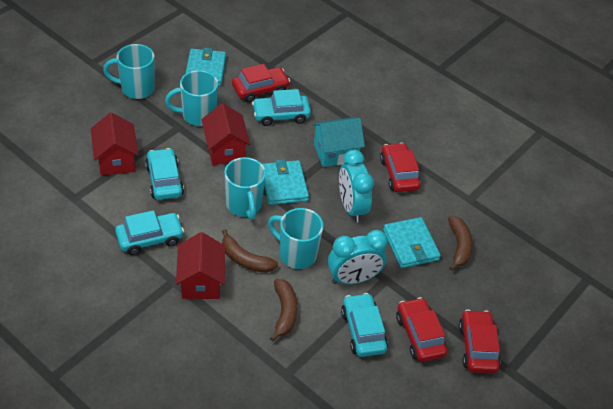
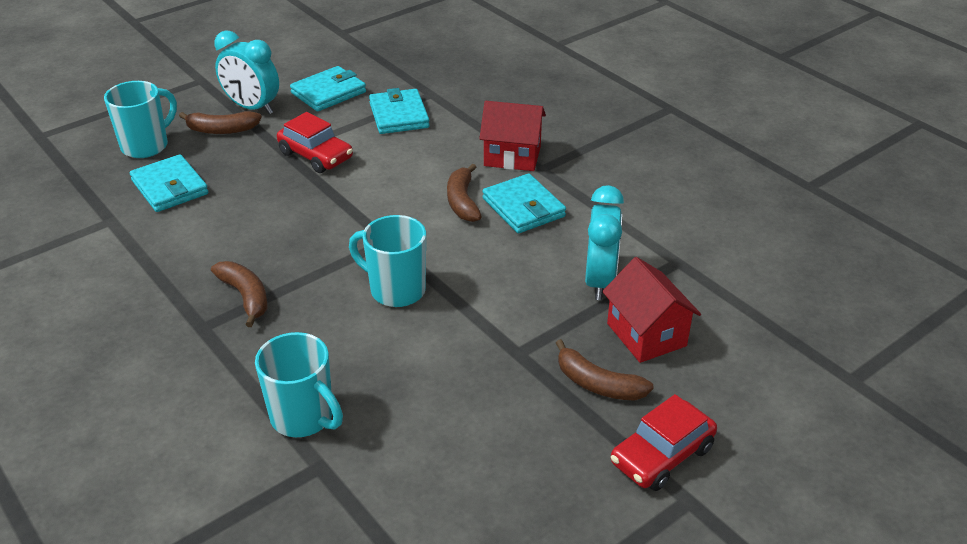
brown banana: [222,229,278,273] [270,279,298,341] [448,216,473,271] = 3 -> [179,111,262,134] [211,261,267,327] [447,164,482,222] [556,339,654,401] = 4
red car: [232,64,290,102] [380,143,421,192] [396,297,447,362] [458,310,501,373] = 4 -> [277,112,353,173] [611,394,717,491] = 2
red house: [91,112,138,176] [176,232,225,299] [201,103,250,165] = 3 -> [479,101,546,171] [602,257,701,363] = 2
turquoise car: [115,210,184,255] [145,148,184,200] [252,89,311,126] [341,293,388,357] = 4 -> none = 0
turquoise house: [313,118,365,167] = 1 -> none = 0
turquoise mug: [103,44,155,99] [165,70,218,126] [224,157,266,220] [268,208,323,269] = 4 -> [104,81,177,158] [255,332,343,437] [349,215,426,307] = 3
turquoise wallet: [185,48,226,86] [262,159,309,205] [383,217,441,268] = 3 -> [130,154,208,212] [290,66,366,112] [369,88,430,134] [482,174,566,233] = 4

